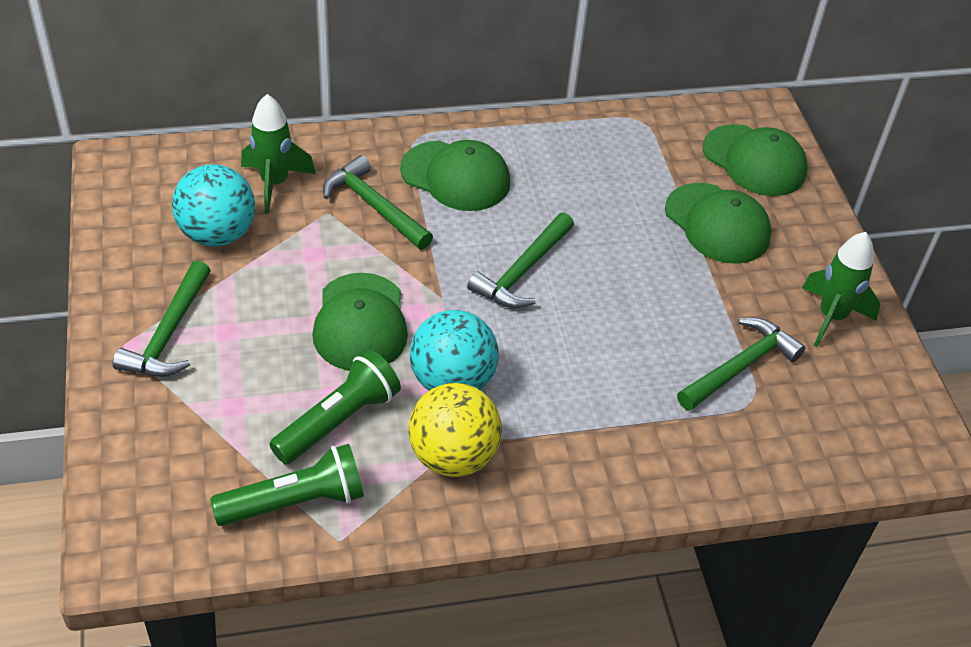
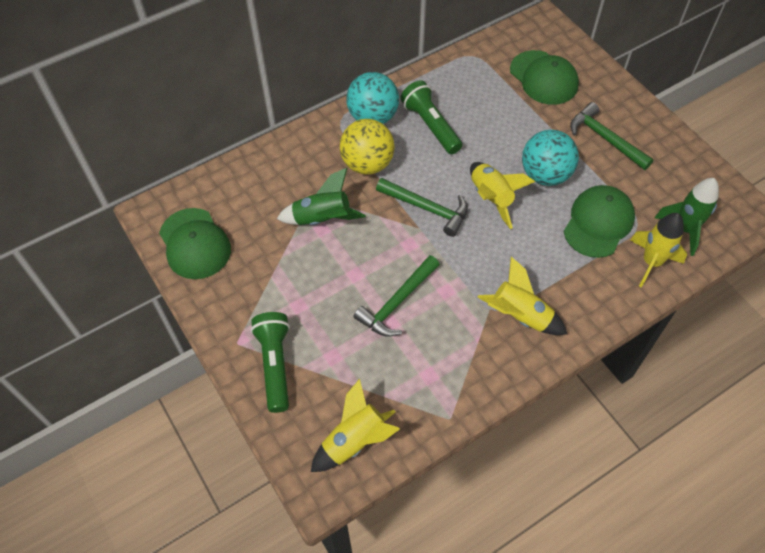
green cap: [312,273,408,371] [400,140,510,211] [665,183,772,264] [703,124,808,196] = 4 -> [159,208,231,279] [510,50,579,105] [564,185,635,258] = 3
green hammer: [113,261,211,377] [323,155,433,250] [467,213,574,308] [677,318,805,411] = 4 -> [353,255,440,337] [376,178,468,237] [570,102,653,170] = 3
yellow rocket: none = 0 -> [311,379,400,472] [470,162,535,229] [477,257,567,335] [630,213,687,288] = 4

